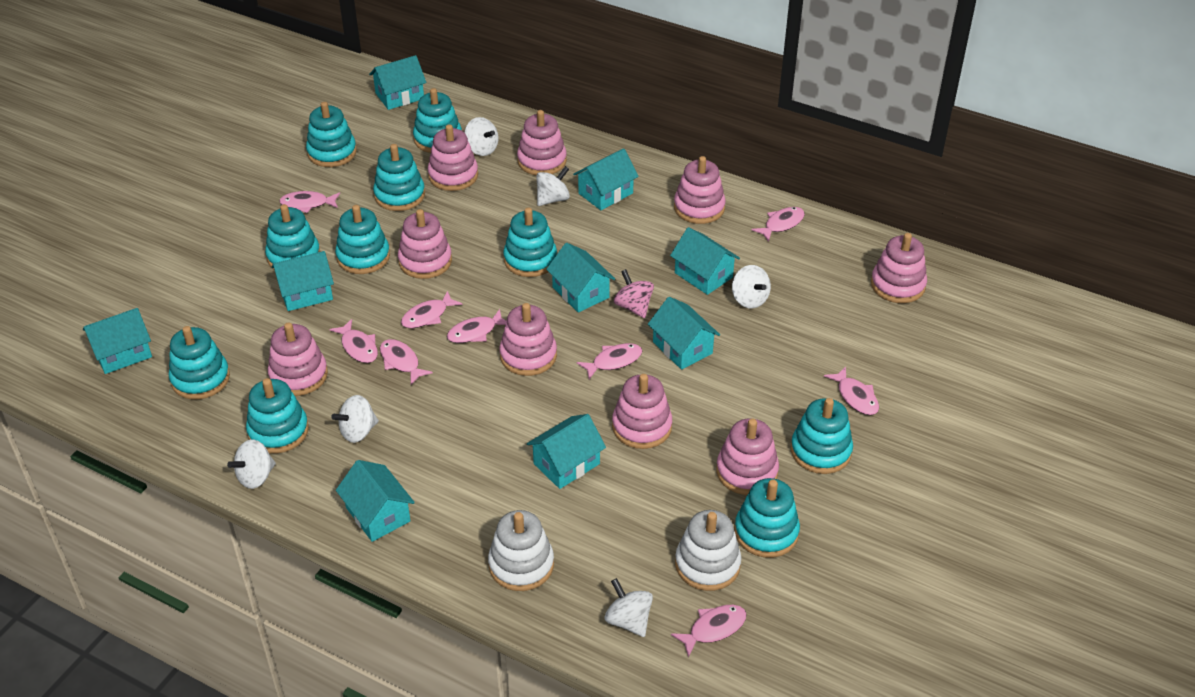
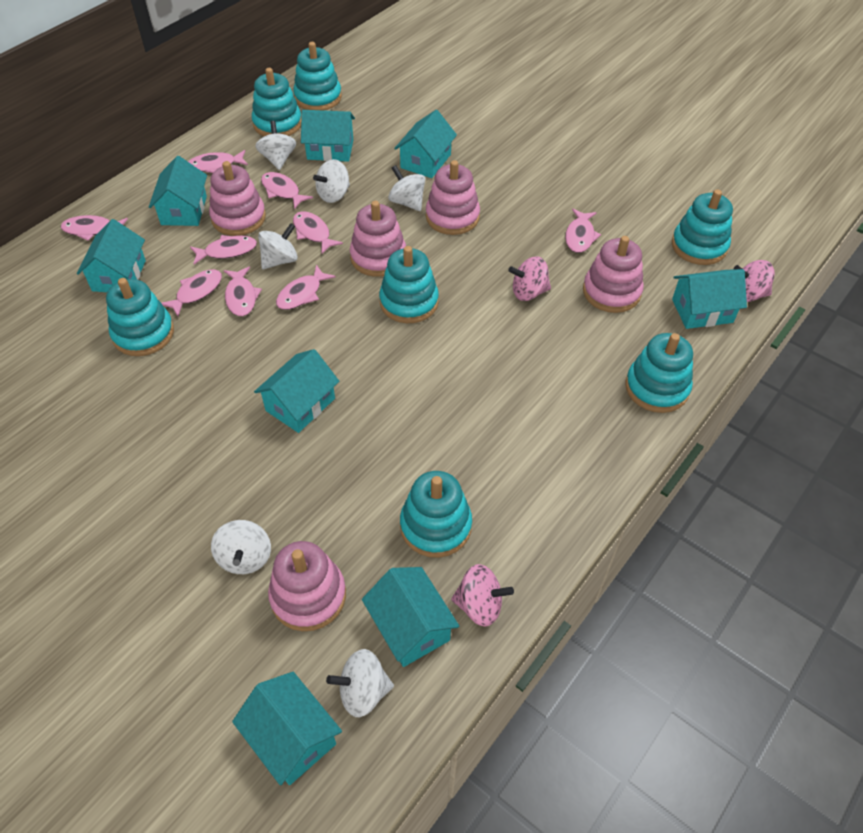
pink spinning top: [614,269,654,318] = 1 -> [451,564,514,627] [508,256,551,301] [734,260,775,302] = 3
pink stacking toy: [268,322,328,396] [398,209,452,279] [428,124,478,191] [499,303,557,376] [517,110,567,175] [612,374,672,449] [674,156,726,224] [716,418,779,495] [871,233,927,303] = 9 -> [209,161,266,236] [268,541,346,631] [350,201,406,277] [426,160,480,235] [583,236,644,313] = 5
turquoise house: [83,308,152,374] [272,251,334,311] [336,460,415,542] [369,55,426,110] [527,414,606,489] [546,243,615,313] [573,148,639,210] [648,297,720,370] [670,227,740,295] = 9 -> [77,219,146,292] [149,156,207,226] [232,672,342,785] [254,349,339,433] [301,110,355,162] [362,567,459,667] [394,110,457,178] [672,269,747,329] = 8
turquoise stacking toy: [169,326,230,399] [246,378,309,454] [265,204,320,269] [306,102,357,167] [335,205,390,274] [373,144,425,211] [413,88,462,153] [503,207,557,277] [734,478,800,558] [791,398,853,474] = 10 -> [106,278,174,356] [252,68,301,136] [293,42,342,110] [379,246,439,323] [400,471,472,558] [625,333,693,413] [672,190,733,265] = 7
white stacking toy: [488,510,554,591] [675,510,741,591] = 2 -> none = 0

